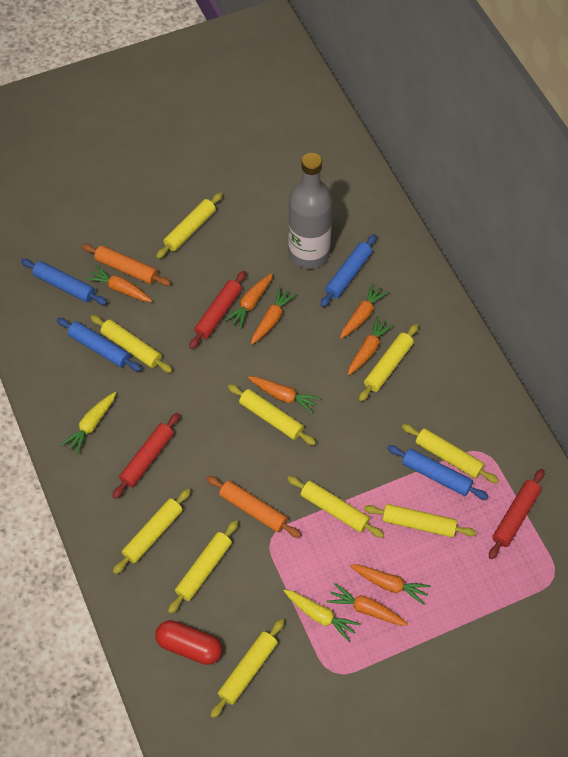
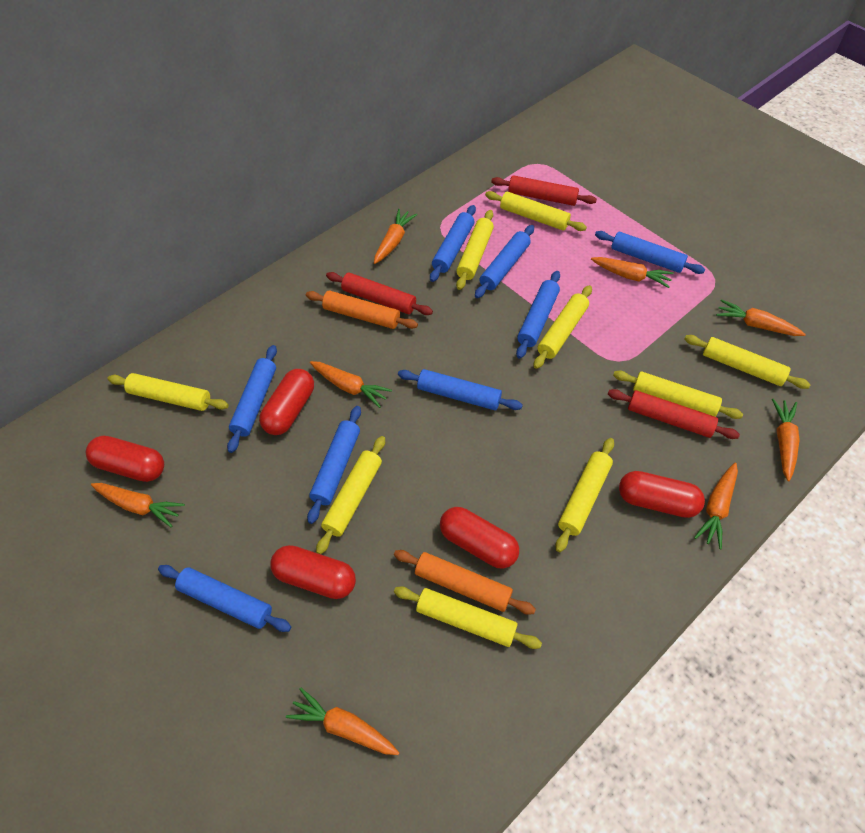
blue rolling pin: [21,259,107,305] [57,318,142,371] [320,234,377,307] [387,445,488,500] = 4 -> [158,565,291,632] [227,345,277,453] [307,406,361,524] [398,369,523,410] [430,205,476,282] [475,225,534,298] [516,271,560,359] [595,231,705,274] = 8
grey bottle: [288,153,333,269] = 1 -> none = 0
red capsule: [155,620,222,665] = 1 -> [86,436,164,482] [259,369,314,435] [271,545,356,599] [440,507,519,569] [619,471,705,518] = 5
yellow carrot: [61,392,116,455] [284,589,360,642] = 2 -> none = 0
yellow rolling pin: [90,315,172,373] [113,488,191,574] [156,192,223,259] [168,520,238,614] [210,619,284,718] [228,384,316,445] [287,476,384,538] [359,324,418,402] [364,504,476,537] [402,424,499,483] = 10 -> [107,373,229,411] [316,436,385,554] [394,586,542,649] [456,210,494,290] [485,191,587,231] [534,285,592,369] [556,438,614,552] [613,371,743,419] [684,335,810,389] = 9

